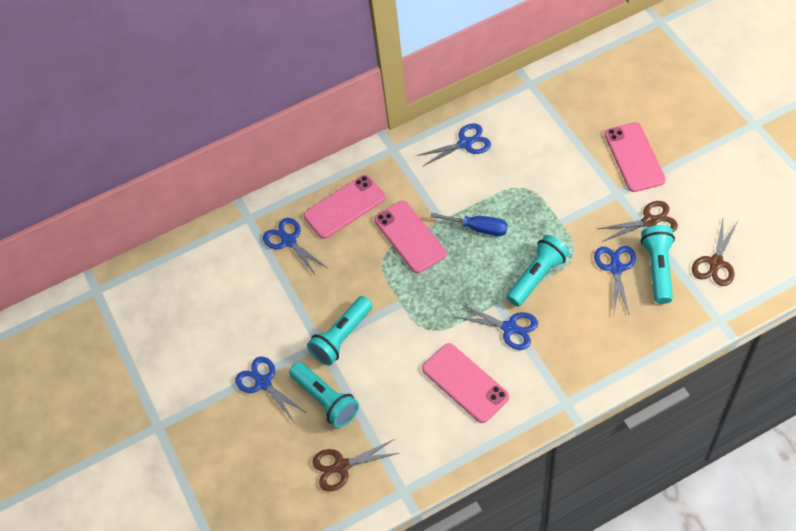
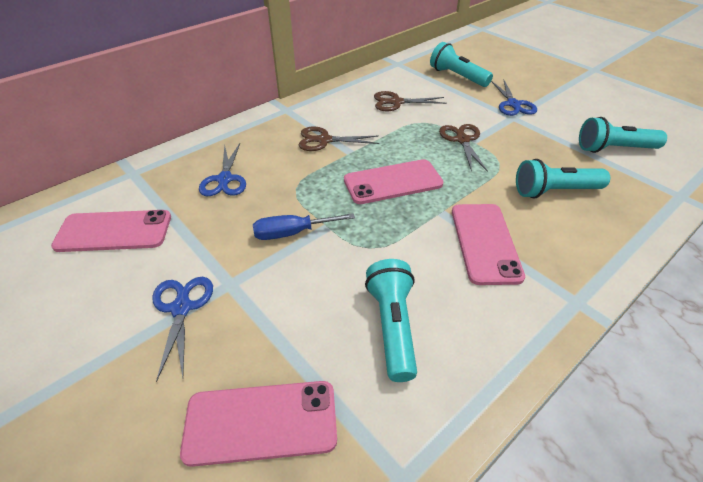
blue scissors: [235,357,307,423] [263,218,327,276] [416,123,491,167] [456,304,538,350] [594,246,636,316] = 5 -> [152,277,213,382] [199,143,246,196] [491,80,537,116] = 3

